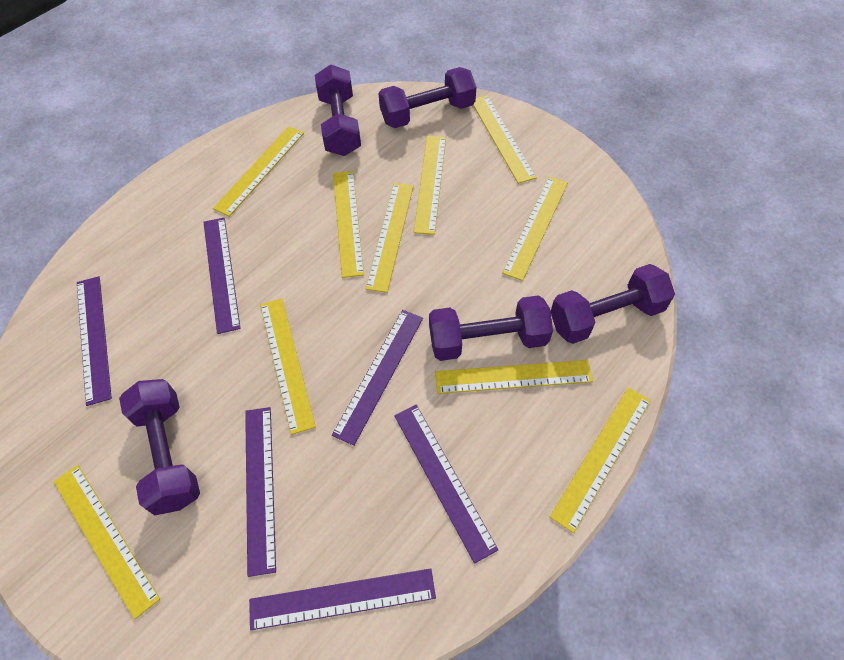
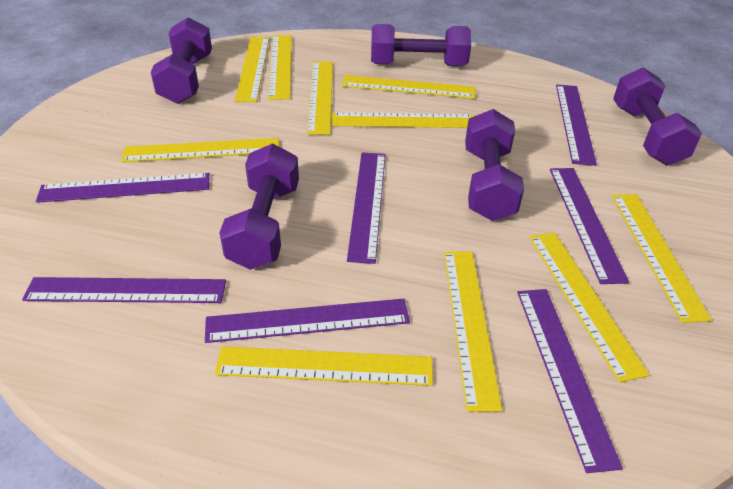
purple ruler: [77,276,112,406] [203,218,241,334] [245,407,276,577] [249,568,436,630] [332,310,423,446] [394,405,498,564] = 6 -> [22,277,226,303] [36,173,210,203] [205,299,410,343] [347,153,385,264] [517,289,623,473] [550,168,629,284] [556,85,597,166] = 7

